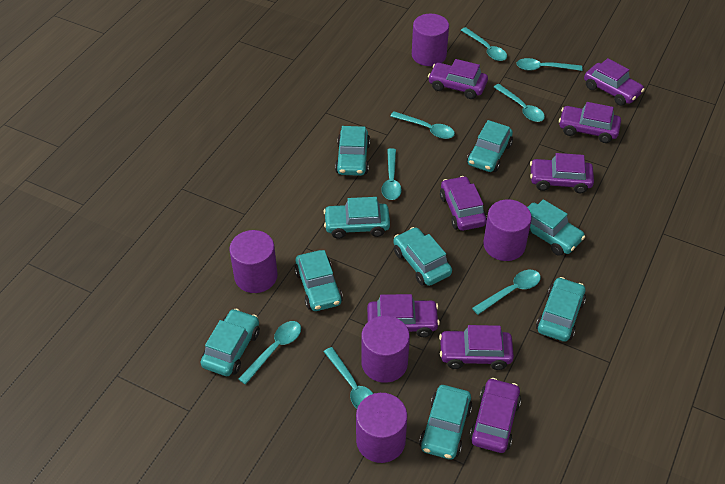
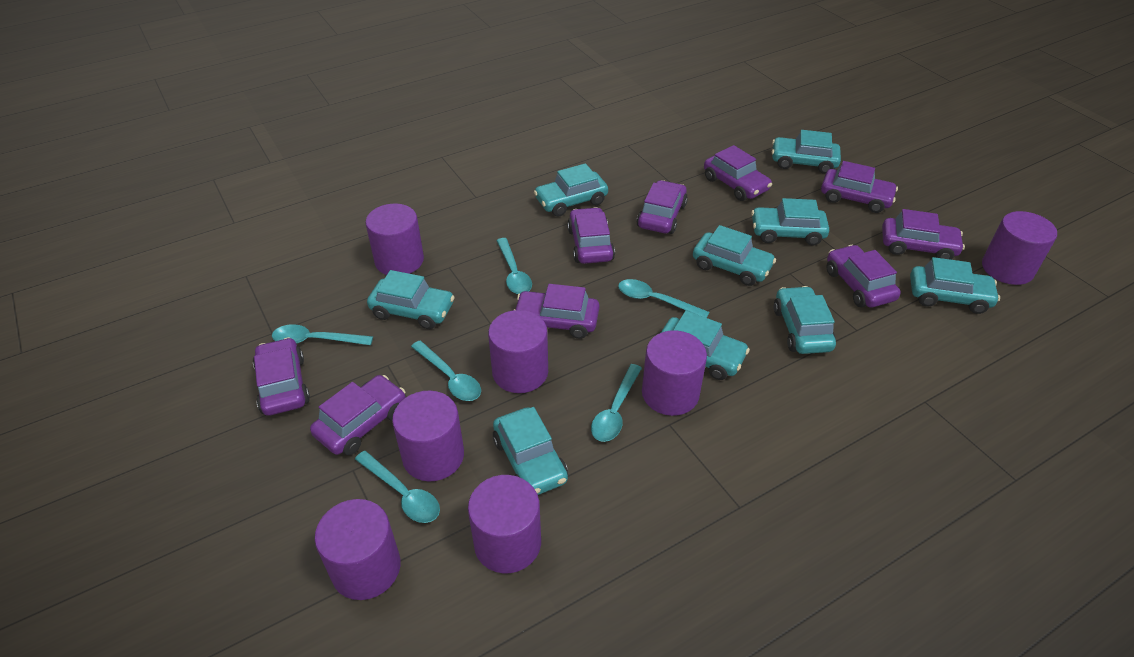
purple car: [367,294,440,337] [428,59,488,99] [439,325,514,370] [440,176,487,231] [469,378,521,453] [530,153,594,193] [559,102,621,143] [584,58,645,106] = 8 -> [253,337,310,416] [310,375,406,455] [514,284,599,339] [567,207,615,264] [637,180,688,234] [704,145,772,201] [821,161,898,213] [826,245,901,308] [882,209,965,260] = 9
purple cylinder: [229,230,278,293] [356,393,407,463] [361,316,410,383] [412,14,449,66] [483,199,532,261] = 5 -> [315,499,401,600] [365,204,424,275] [392,391,464,481] [468,475,541,573] [488,310,548,393] [642,330,707,416] [982,211,1057,285] = 7
turquoise spoon: [238,321,301,385] [324,347,373,409] [381,148,402,200] [390,112,455,139] [461,27,507,61] [472,270,541,315] [494,84,545,122] [516,58,583,71] = 8 -> [272,324,373,345] [355,451,440,523] [411,341,481,401] [496,238,532,294] [591,364,642,442] [618,279,710,318] = 6

